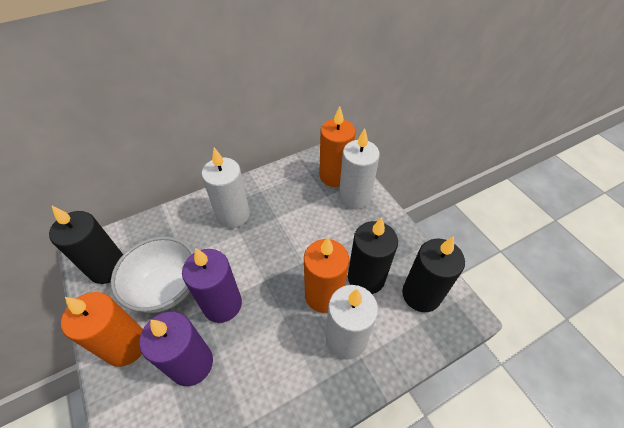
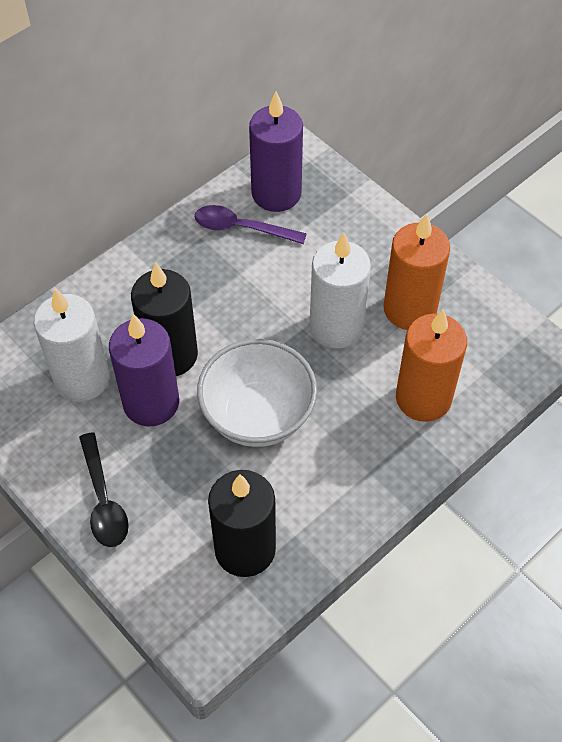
black candle: [49,206,123,284] [348,217,398,294] [402,236,465,312] = 3 -> [131,262,198,376] [208,470,276,577] = 2
black spoon: none = 0 -> [79,432,129,547] = 1
orange candle: [61,292,143,367] [304,237,349,313] [319,106,355,187] = 3 -> [384,214,450,330] [396,309,467,422] = 2
purple spoon: none = 0 -> [195,205,307,244] = 1
white candle: [202,148,250,228] [326,285,378,360] [339,128,380,209] = 3 -> [34,288,110,402] [310,233,371,349] = 2

